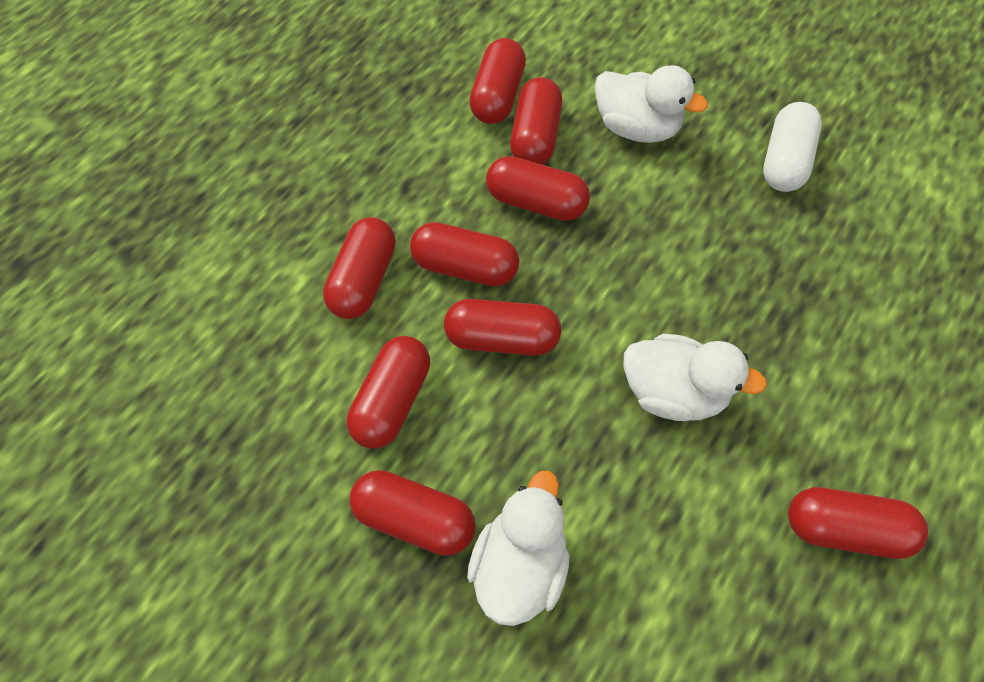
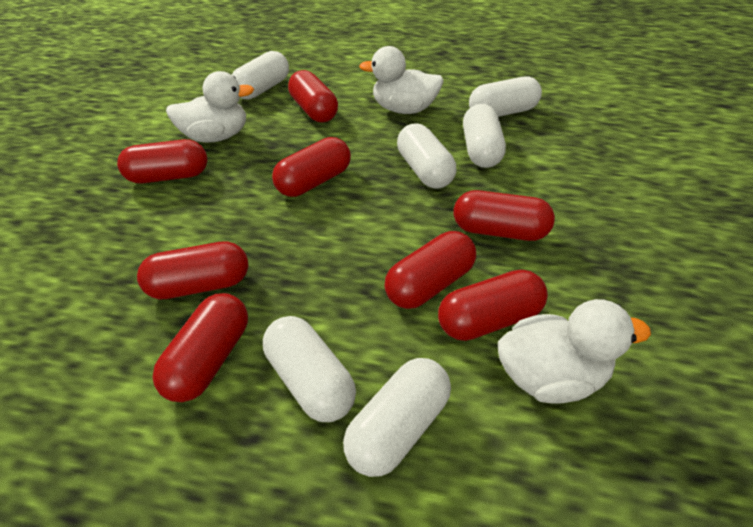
red capsule: [323,217,396,319] [347,336,430,449] [350,470,476,556] [410,222,520,287] [444,299,561,356] [469,38,526,124] [486,156,590,221] [510,77,562,165] [788,487,928,559] = 9 -> [117,139,207,183] [137,242,248,299] [152,293,248,402] [272,137,351,197] [288,70,338,122] [384,231,476,309] [438,270,548,341] [454,190,555,241] = 8
white capsule: [763,102,822,192] = 1 -> [232,51,289,99] [263,316,356,422] [343,358,451,477] [397,123,457,189] [463,104,506,168] [469,77,542,117] = 6

